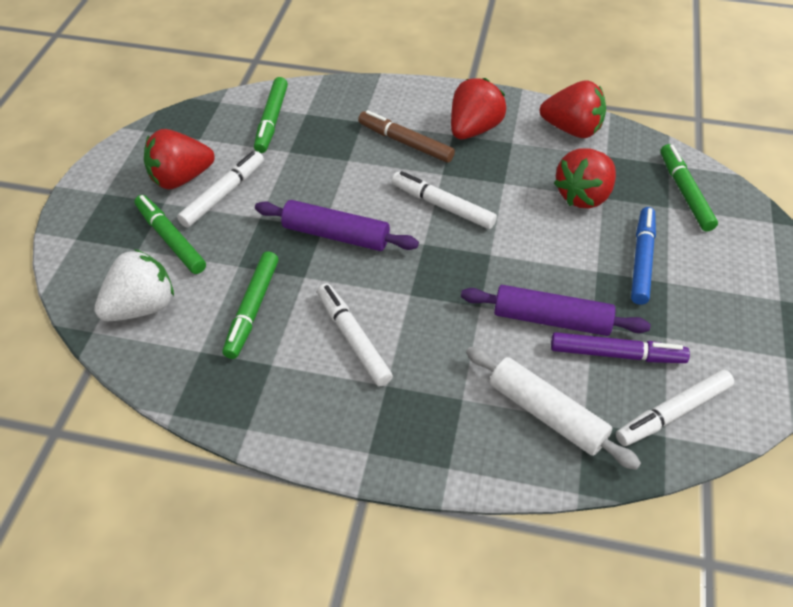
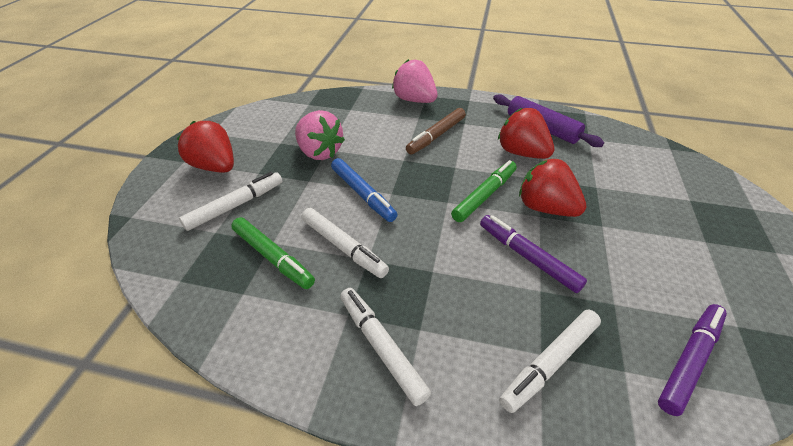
green marker: [134,195,206,274] [222,252,278,359] [254,77,288,153] [660,144,718,231] = 4 -> [231,217,315,289] [451,160,517,222] = 2
pink strawberry: none = 0 -> [295,110,345,160] [392,59,437,103] = 2
purple marker: [551,332,690,363] = 1 -> [480,215,587,293] [658,304,727,416] = 2
purple rolling pin: [255,200,419,251] [461,285,651,336] = 2 -> [493,94,604,147] = 1
red strawberry: [144,129,215,190] [451,78,506,139] [540,80,606,138] [554,148,616,208] = 4 -> [176,121,234,173] [498,108,554,159] [519,159,586,217] = 3
white rolling pin: [466,347,641,470] = 1 -> none = 0
white strawberry: [94,249,174,321] = 1 -> none = 0

